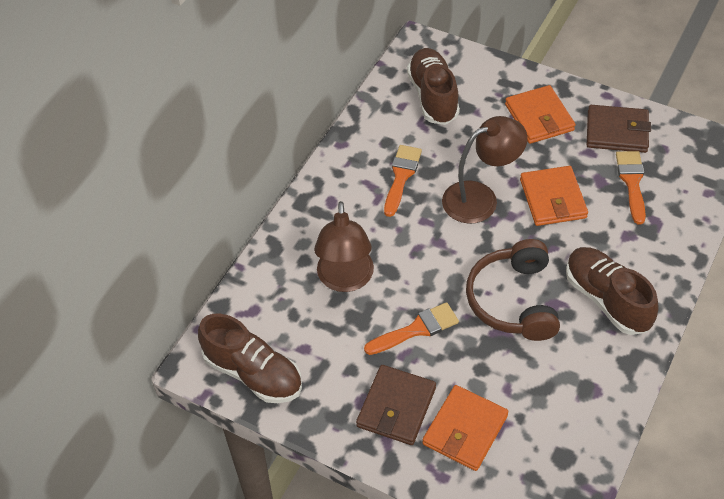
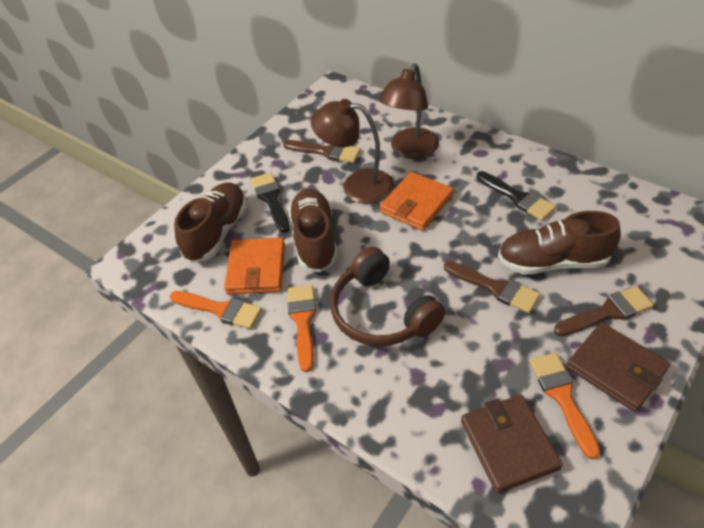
black brush: none = 0 -> [251,172,290,233] [477,171,556,221] = 2
brown brush: none = 0 -> [283,140,361,163] [444,261,540,313] [554,286,654,336] = 3
orange wallet: [422,385,508,471] [505,85,575,144] [520,166,588,226] = 3 -> [224,237,285,295] [380,172,454,231] = 2

